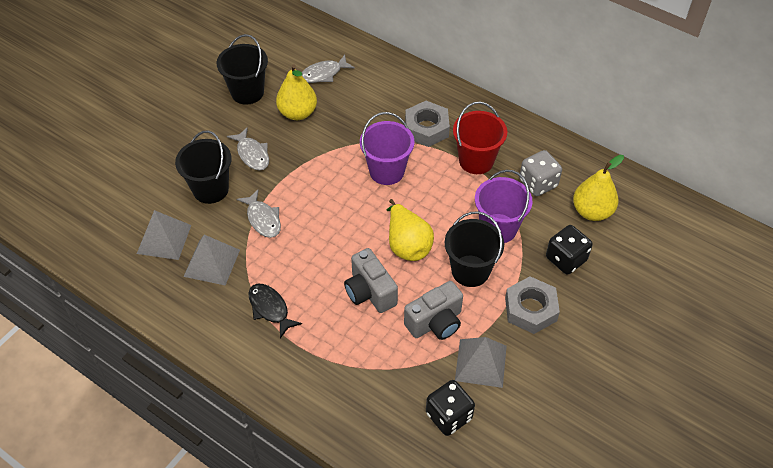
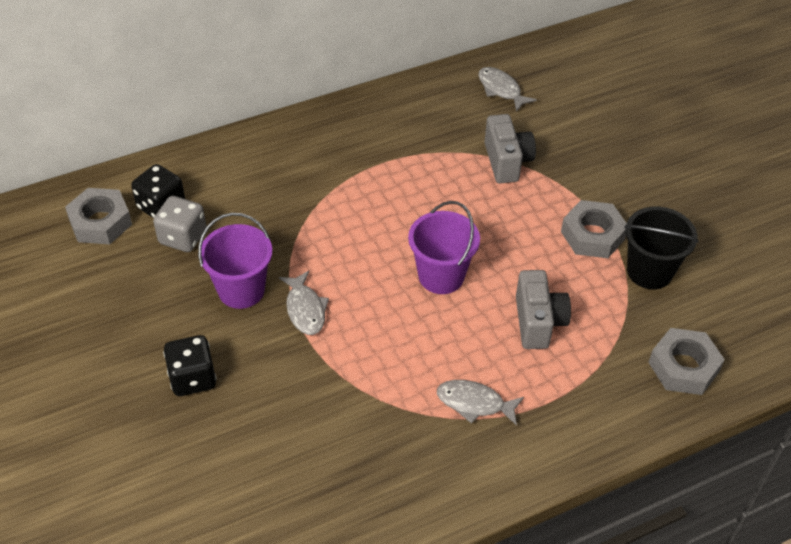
black bucket: [175,131,232,204] [217,34,268,105] [445,211,504,287] = 3 -> [624,207,699,289] = 1
black fish: [248,284,302,338] = 1 -> none = 0
grey nut: [405,101,450,147] [505,276,560,334] = 2 -> [65,188,132,244] [561,200,627,258] [648,328,725,395] = 3
grey pyramid: [137,210,191,260] [183,235,240,285] [455,337,507,388] = 3 -> none = 0
red bucket: [453,102,507,174] = 1 -> none = 0
yellow pear: [276,65,317,120] [387,199,434,261] [573,155,624,221] = 3 -> none = 0

